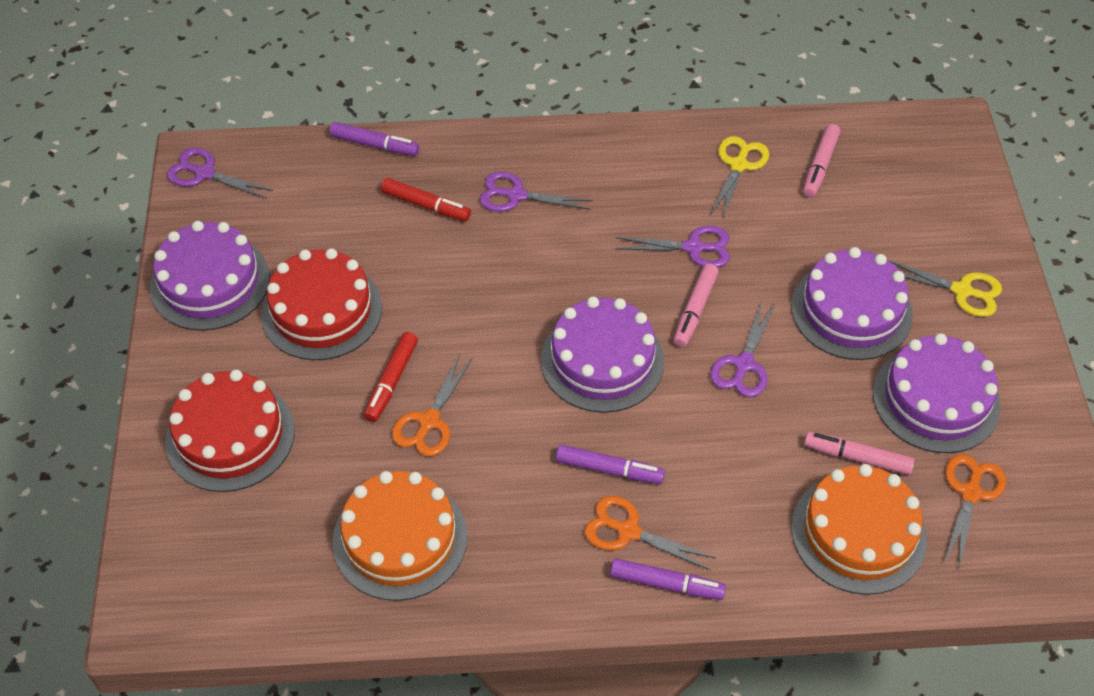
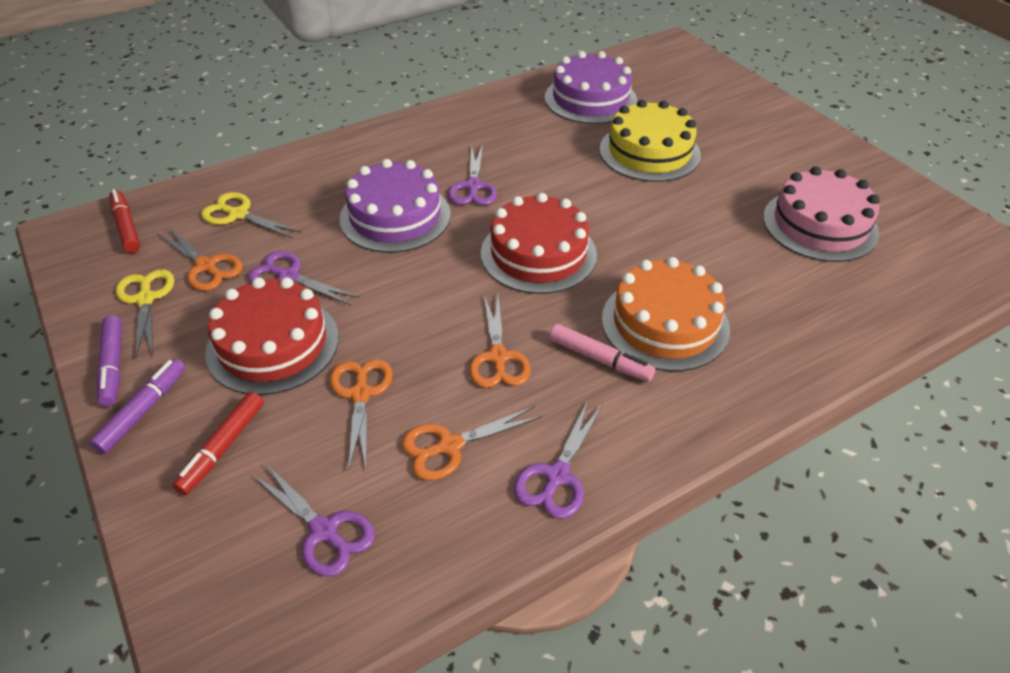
orange cake: [333,471,467,601] [792,464,927,595] = 2 -> [602,257,730,371] = 1
orange scissors: [392,354,473,457] [584,496,716,571] [944,454,1006,567] = 3 -> [157,226,243,291] [330,359,393,471] [402,406,542,480] [469,295,531,388] = 4
pink cake: none = 0 -> [763,166,880,262] = 1
pink marker: [673,264,719,347] [803,124,840,197] [804,432,915,475] = 3 -> [550,324,655,382] = 1
purple cake: [150,221,270,331] [541,297,665,413] [791,247,913,360] [873,333,1001,453] = 4 -> [339,159,451,253] [545,51,637,124] = 2
purple marker: [329,122,419,156] [556,445,665,484] [610,558,726,600] = 3 -> [89,358,186,454] [96,316,122,407] = 2
yellow cake: none = 0 -> [599,100,701,182] = 1

